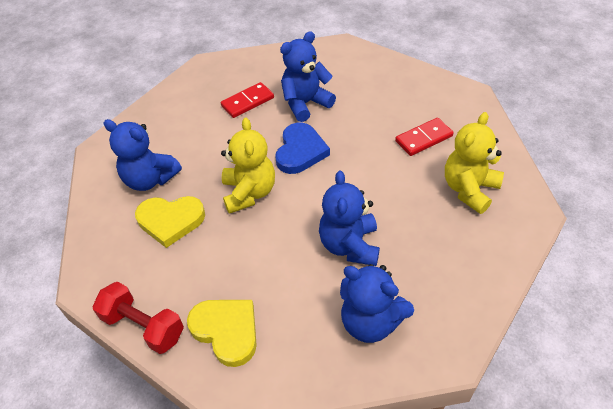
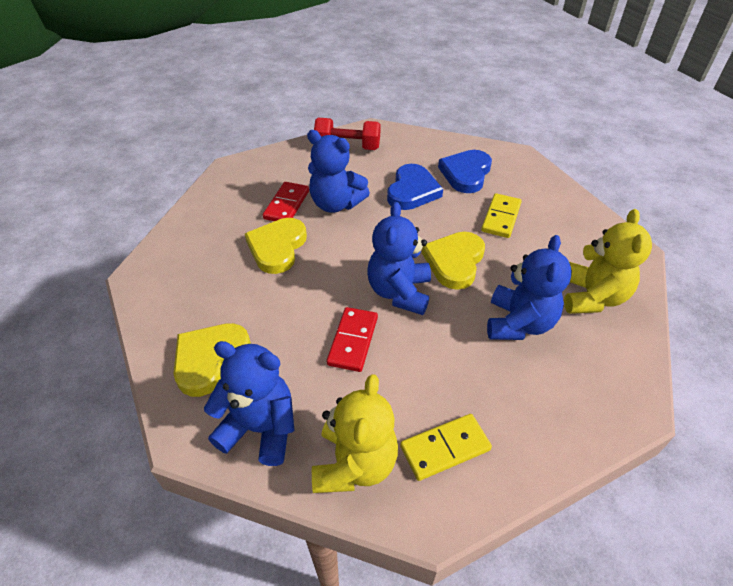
blue heart: [276,123,330,174] = 1 -> [387,164,443,210] [438,150,492,193] = 2
yellow domino: none = 0 -> [400,414,492,481] [481,193,522,238] = 2
yellow heart: [135,196,205,248] [187,300,257,367] = 2 -> [173,323,251,397] [245,218,307,274] [422,232,485,290] = 3

